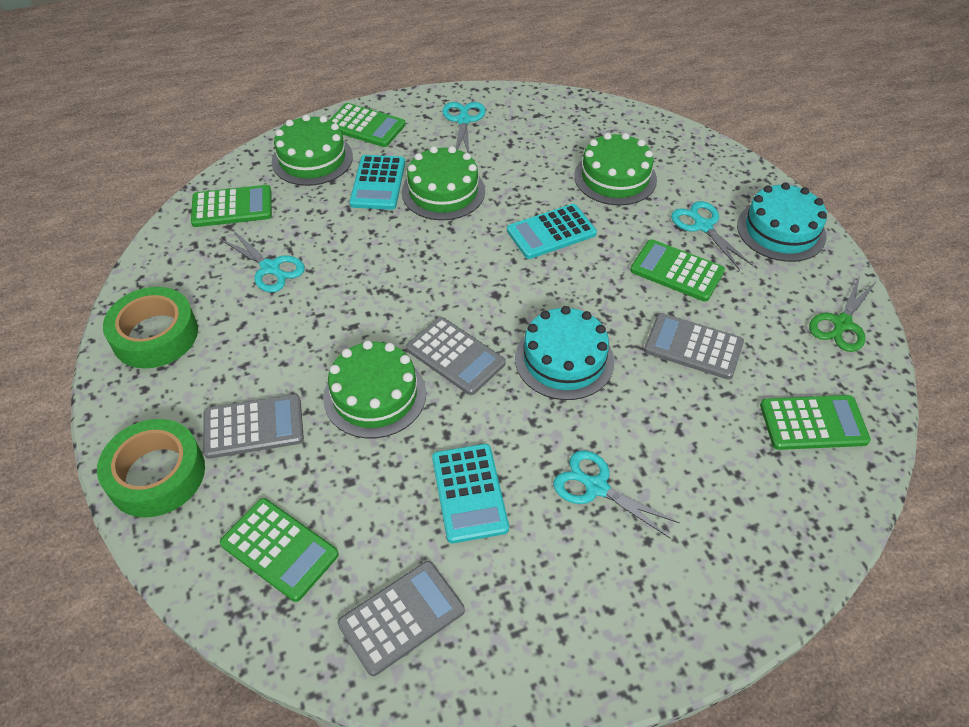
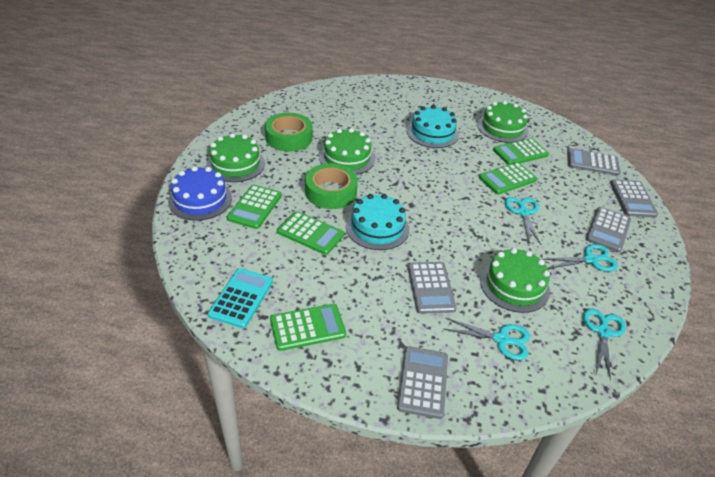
blue cake: none = 0 -> [168,166,232,221] = 1
green scissors: [809,275,877,352] = 1 -> none = 0
grey calculator: [203,394,304,459] [338,561,465,676] [406,317,506,395] [644,313,744,380] = 4 -> [397,346,448,419] [408,262,457,314] [567,148,620,176] [586,207,631,253] [610,180,658,217] = 5
turquoise calculator: [349,155,405,210] [432,444,509,543] [507,204,597,259] = 3 -> [208,268,273,328] = 1

